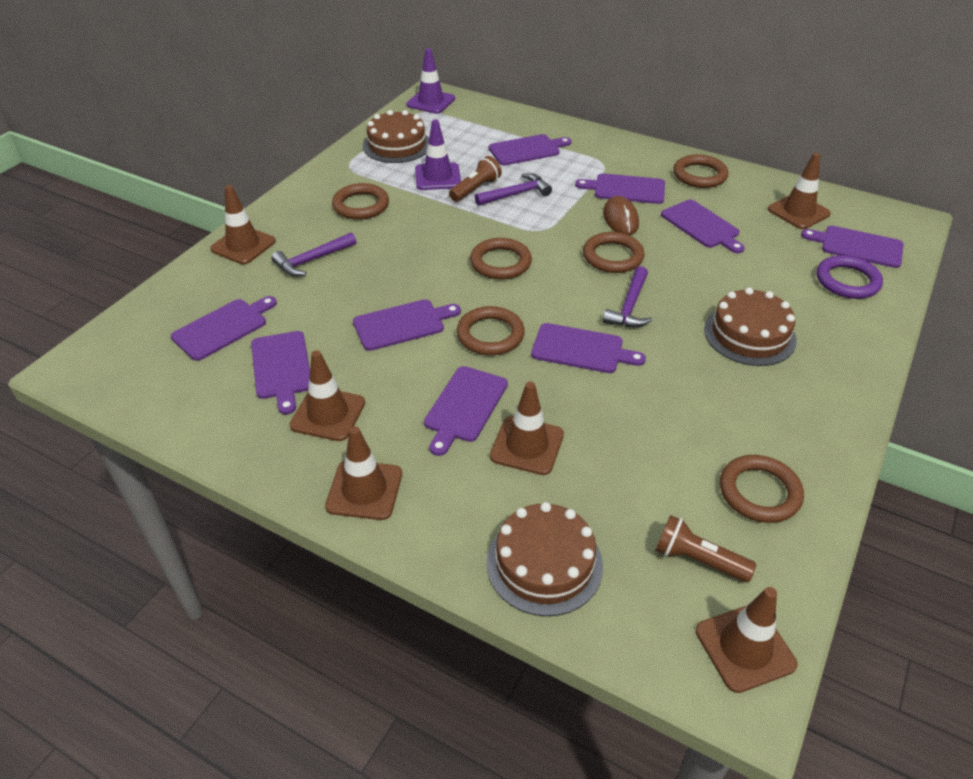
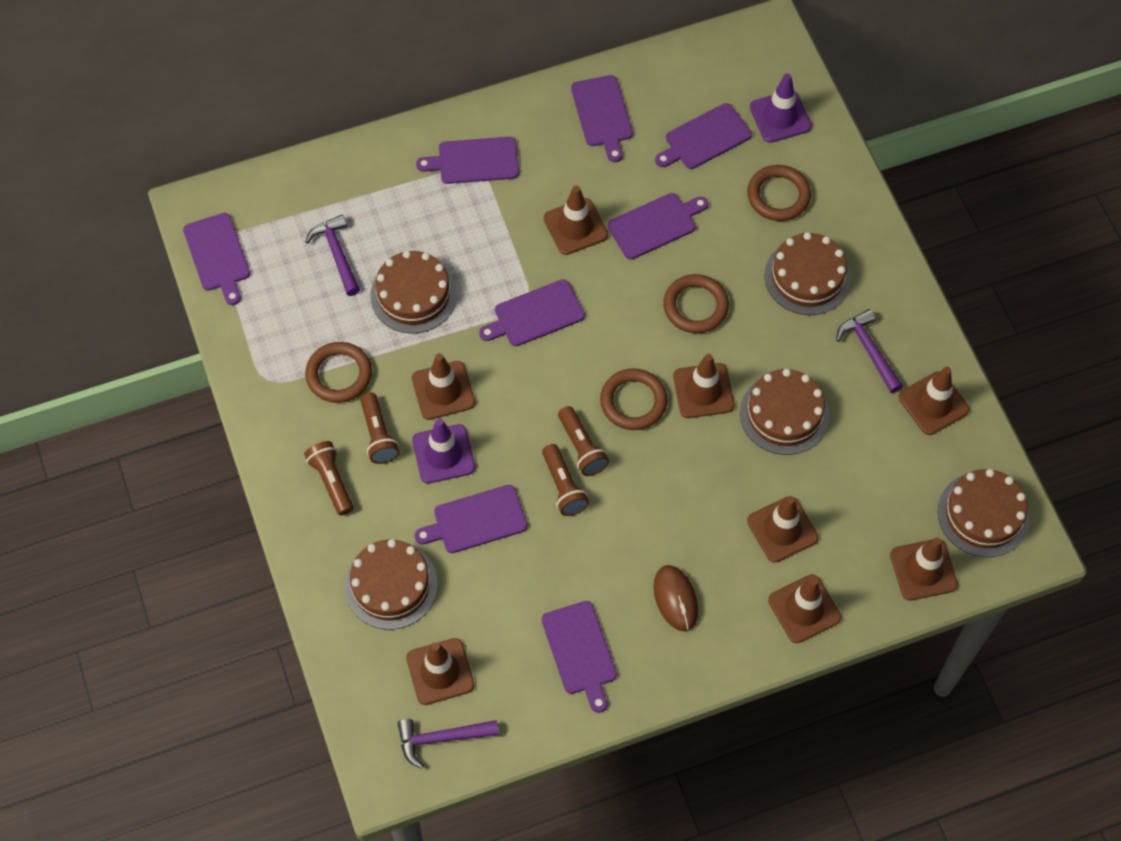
brown cake: [363,110,429,163] [486,502,603,616] [704,288,797,366] = 3 -> [345,539,438,630] [370,251,457,333] [740,369,829,455] [764,232,851,315] [938,469,1030,557] = 5
brown flashlight: [449,156,502,202] [656,515,756,582] = 2 -> [304,441,353,515] [360,392,399,464] [542,444,589,516] [558,406,609,476] = 4
brown ring: [332,183,389,220] [457,306,525,355] [470,238,532,279] [583,232,645,273] [673,154,728,188] [720,455,804,523] = 6 -> [305,342,372,403] [600,369,667,430] [663,274,729,333] [747,165,811,221] = 4
brown traffic cone: [210,185,276,264] [290,350,365,441] [325,426,402,520] [490,382,564,475] [696,587,797,693] [768,153,831,229] = 6 -> [406,638,474,705] [412,353,475,420] [544,186,608,255] [673,354,734,418] [747,496,819,563] [768,574,841,643] [890,537,958,600] [899,367,969,435] = 8
purple cutting board: [171,296,277,361] [251,331,310,415] [353,299,461,351] [424,366,508,456] [489,134,571,165] [531,323,646,373] [575,173,665,204] [661,200,745,253] [801,226,904,268] = 9 -> [183,213,250,305] [415,485,527,553] [416,137,519,184] [479,279,585,346] [542,601,617,713] [571,75,633,162] [608,193,708,260] [655,103,752,169] = 8
purple ring: [817,255,883,299] = 1 -> none = 0

